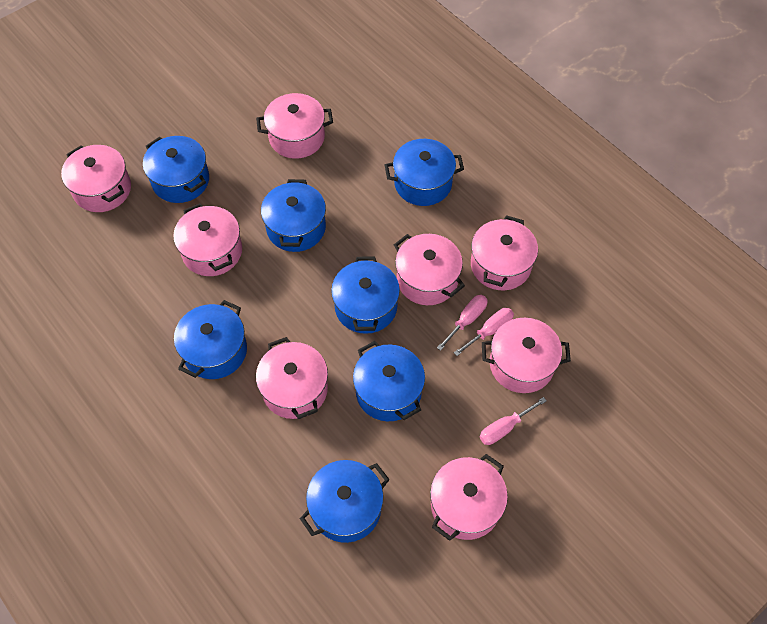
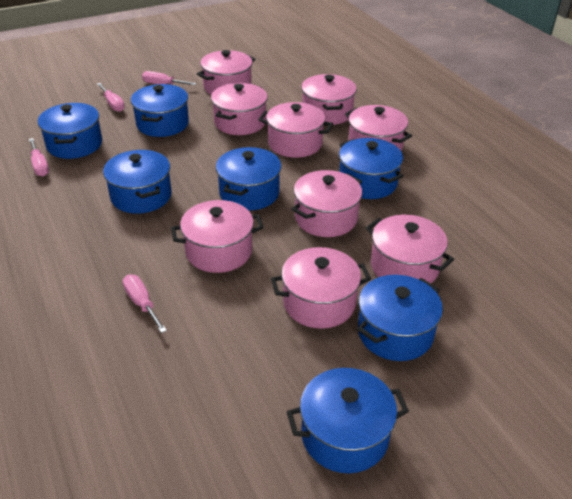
pink pot: [61,145,131,212] [173,203,242,276] [256,93,333,159] [256,337,328,419] [394,234,465,305] [430,454,508,541] [471,215,538,290] [482,318,571,393] = 8 -> [171,200,264,273] [197,50,255,95] [211,83,268,135] [259,102,333,158] [271,247,371,329] [291,170,362,237] [301,74,357,125] [345,105,412,151] [366,215,454,283] = 9
pink screwdriver: [437,295,488,351] [454,308,514,356] [480,397,547,445] = 3 -> [29,138,49,176] [97,83,125,112] [123,274,167,333] [142,71,196,85] = 4

